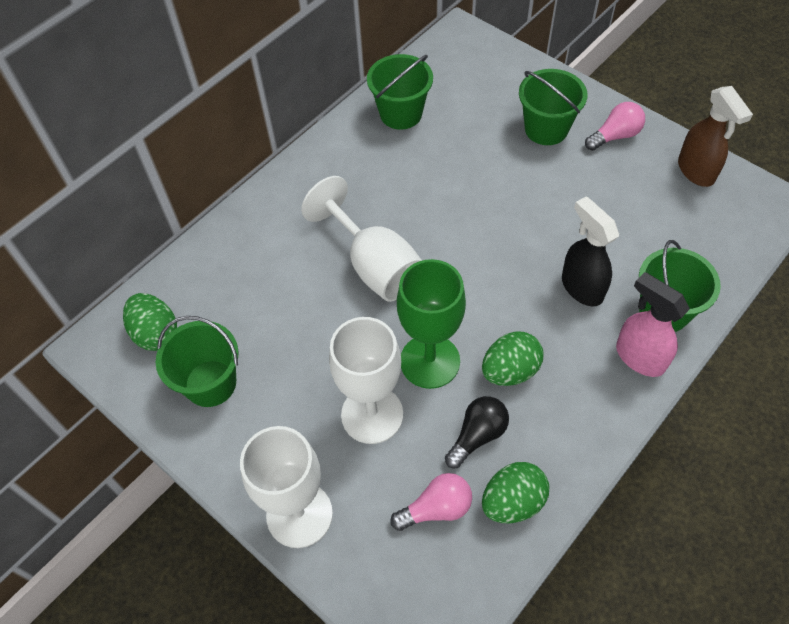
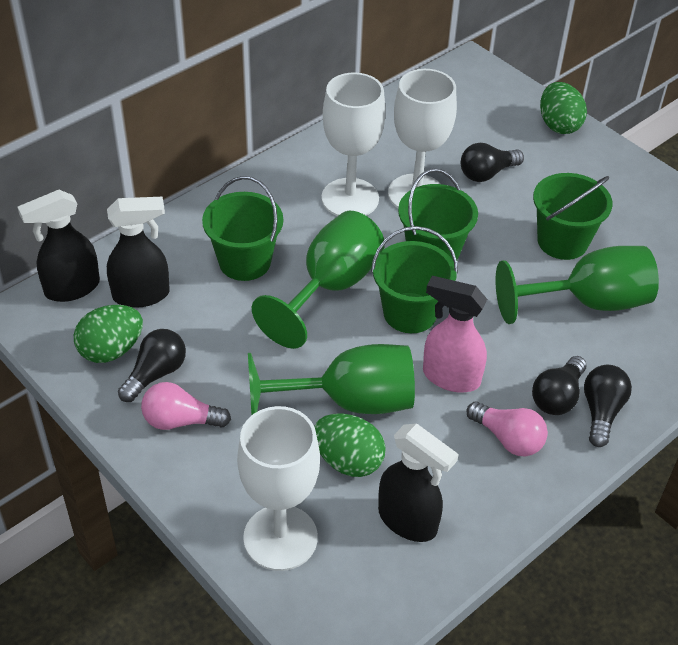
black light bulb: [445,396,509,468] = 1 -> [118,329,186,402] [461,143,524,182] [532,356,587,415] [584,365,632,447] = 4
black spray bottle: [562,196,619,307] = 1 -> [18,190,100,302] [107,197,170,308] [378,423,459,542] = 3
brown spray bottle: [678,86,753,187] = 1 -> none = 0
green goblet: [397,259,466,389] = 1 -> [248,344,415,415] [252,211,385,349] [496,246,659,324] = 3

